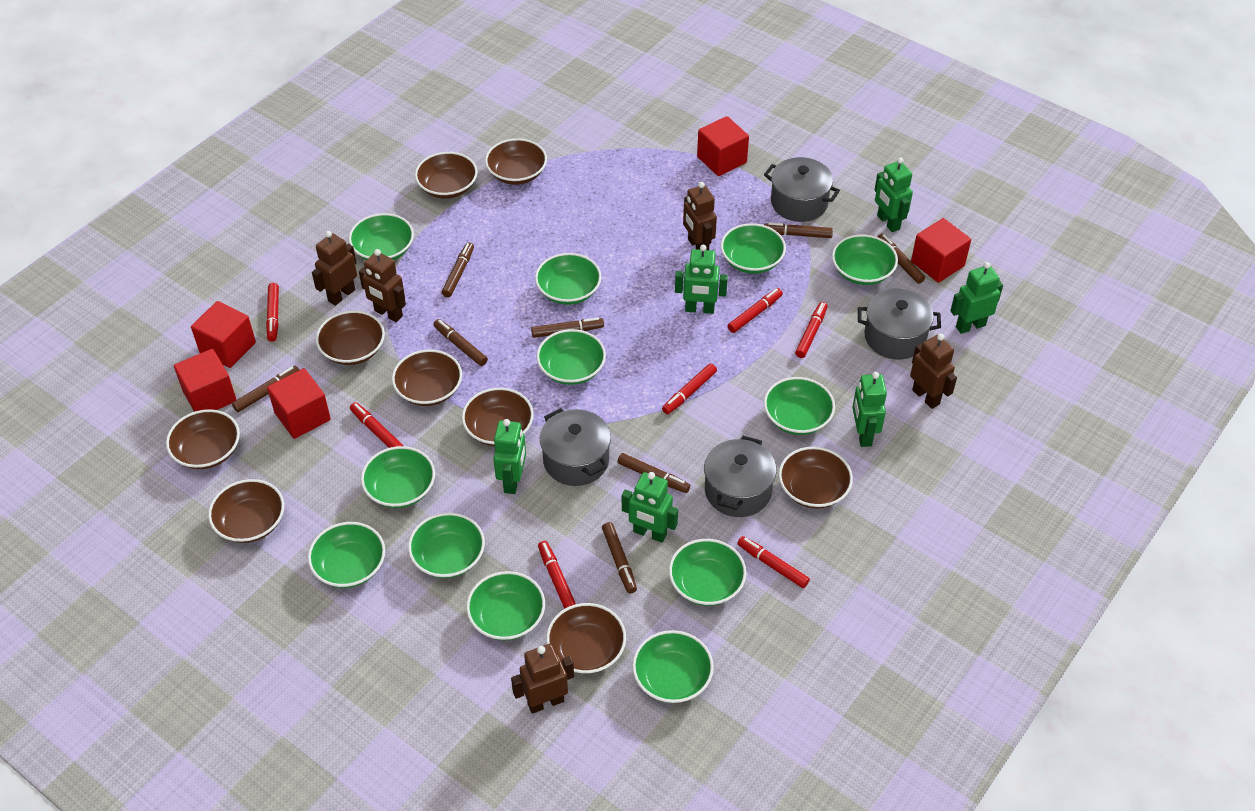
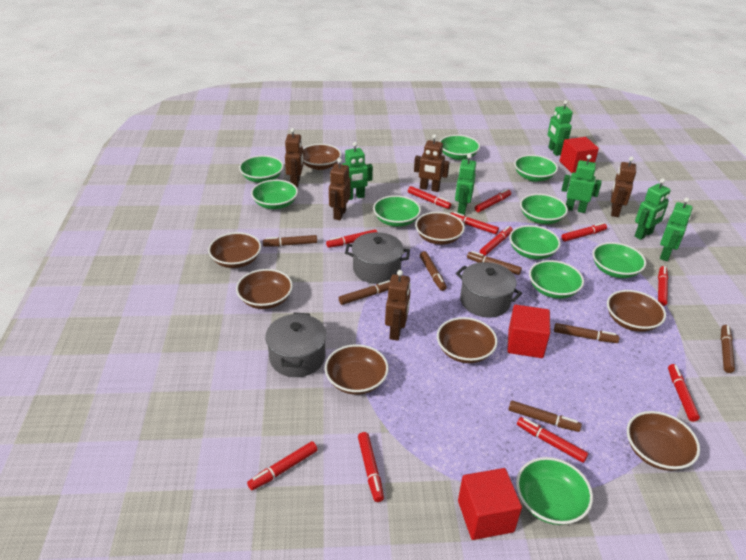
brown bowl: [166,409,240,469] [208,479,284,543] [316,310,385,365] [392,349,462,406] [415,152,478,199] [462,388,534,446] [485,138,547,185] [546,603,626,674] [779,447,853,509] = 9 -> [208,232,261,268] [236,269,293,309] [303,144,341,170] [325,344,389,395] [415,212,465,245] [437,317,498,363] [607,290,666,332] [627,411,700,471] = 8
brown marker: [232,366,299,412] [434,319,488,366] [442,242,474,297] [531,318,604,338] [602,522,637,593] [617,453,690,493] [764,222,833,238] [877,234,925,284] = 8 -> [263,235,317,246] [339,280,390,305] [420,251,447,291] [467,251,522,275] [508,400,582,432] [554,323,620,343] [721,325,735,373] = 7
green bowl: [308,522,385,588] [349,213,414,260] [361,446,435,508] [408,513,485,578] [466,571,545,640] [535,253,602,305] [536,329,606,385] [632,630,714,703] [669,539,746,606] [721,223,786,274] [764,377,835,435] [832,234,898,285] = 12 -> [239,155,284,183] [251,180,298,209] [373,195,421,227] [439,135,480,160] [509,225,560,259] [514,155,558,182] [516,457,593,525] [520,194,568,224] [529,260,584,299] [592,242,646,278] = 10
grey pot: [540,408,611,486] [704,436,776,517] [764,157,840,222] [858,289,941,359] = 4 -> [265,313,327,377] [345,232,410,284] [456,262,522,317] = 3
red cube: [174,349,237,412] [191,301,256,368] [267,368,331,439] [697,116,749,176] [911,218,971,283] = 5 -> [458,468,522,540] [507,305,550,358] [559,137,599,173] = 3
red marker: [266,283,279,342] [350,402,403,448] [538,541,576,609] [662,363,717,414] [728,288,783,333] [737,536,810,588] [795,302,828,358] = 7 -> [247,441,318,490] [326,229,377,248] [358,432,384,502] [408,186,452,209] [451,212,499,234] [475,189,511,212] [480,226,513,256] [517,417,588,463] [561,223,607,242] [658,266,668,306] [668,364,700,422] = 11

